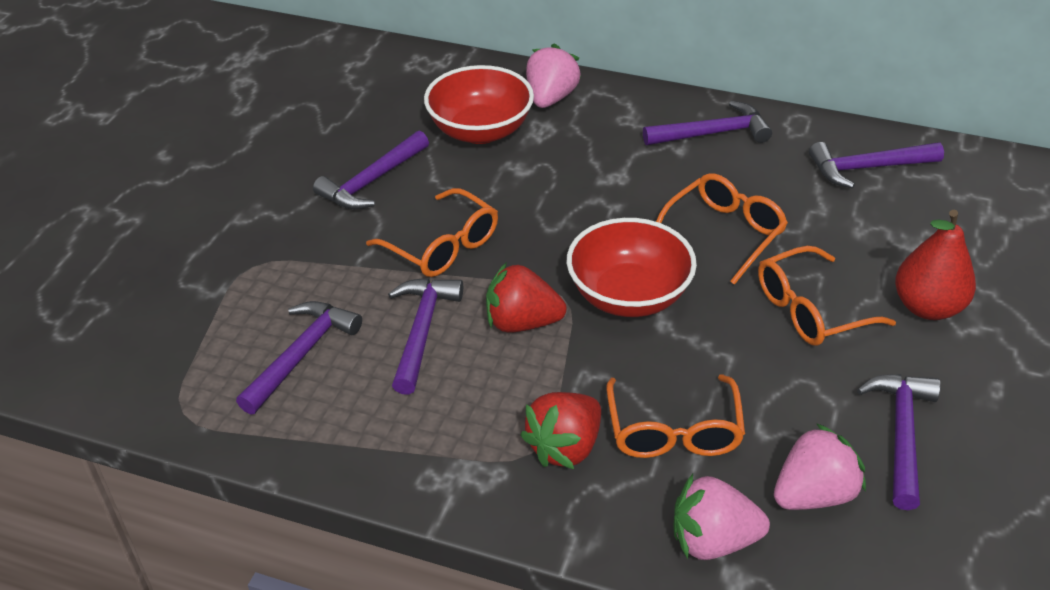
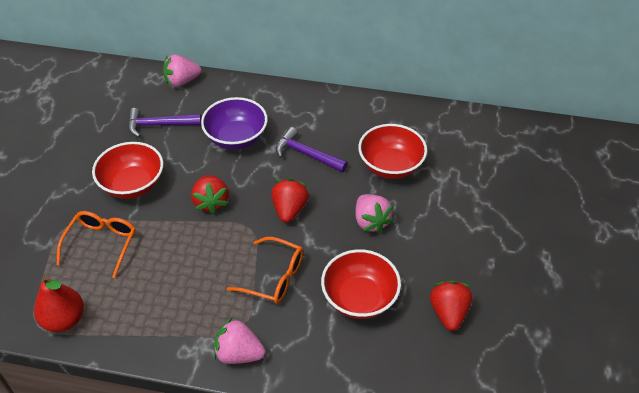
orange glasses: [366,188,498,277] [606,374,745,458] [656,173,788,285] [758,246,896,346] = 4 -> [57,211,136,278] [227,237,303,304] = 2
purple bowl: none = 0 -> [201,97,268,150] = 1
purple hammer: [236,301,362,414] [313,131,429,210] [388,278,463,395] [643,101,772,145] [809,142,944,188] [857,374,941,510] = 6 -> [128,108,201,137] [276,127,348,172] = 2
red bowl: [424,65,534,144] [567,218,697,317] = 2 -> [92,142,163,199] [321,249,401,319] [358,124,427,179] = 3
red strawberry: [486,262,567,332] [520,392,601,469] = 2 -> [191,175,229,214] [271,178,309,223] [430,281,472,331] = 3

